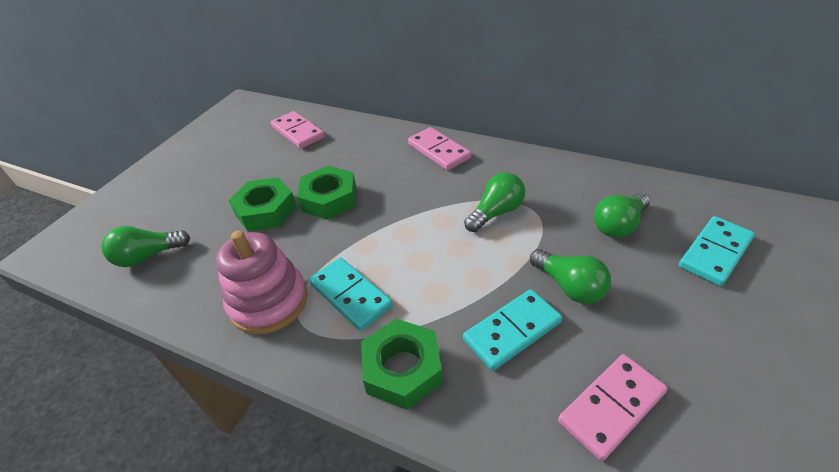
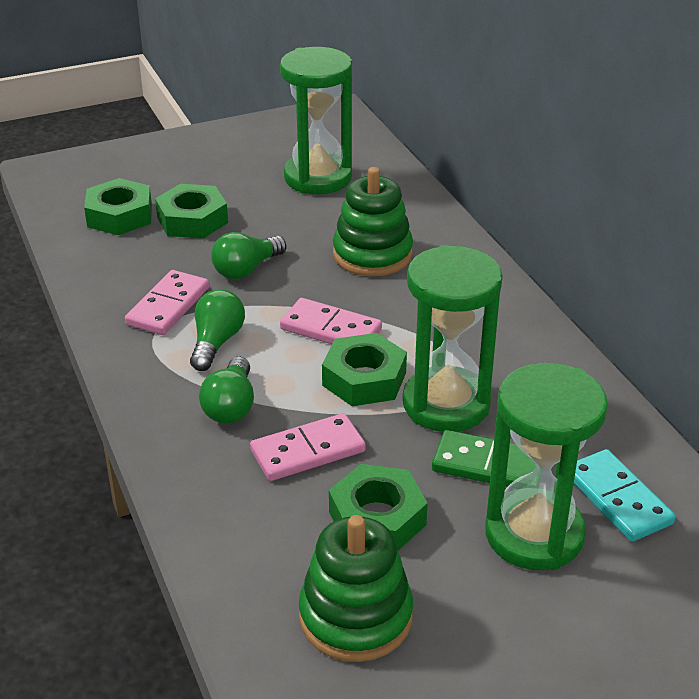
green domino: none = 0 -> [432,430,536,487] = 1
green hourglass: none = 0 -> [280,47,352,194] [403,245,503,432] [485,363,608,570] = 3
green light bulb: [101,226,190,267] [464,172,525,232] [530,249,611,304] [594,192,650,238] = 4 -> [190,289,245,371] [199,357,254,424] [211,232,286,279] = 3
green nut: [228,177,297,231] [297,166,356,220] [361,319,443,410] = 3 -> [84,178,152,235] [155,184,228,239] [322,333,407,406] [329,464,428,551] = 4
green stacking toy: none = 0 -> [299,515,413,662] [333,167,413,276] = 2
pink stacking toy: [216,231,308,334] = 1 -> none = 0
turquoise domino: [309,257,393,331] [463,289,562,371] [679,216,755,286] = 3 -> [574,449,676,542] = 1

